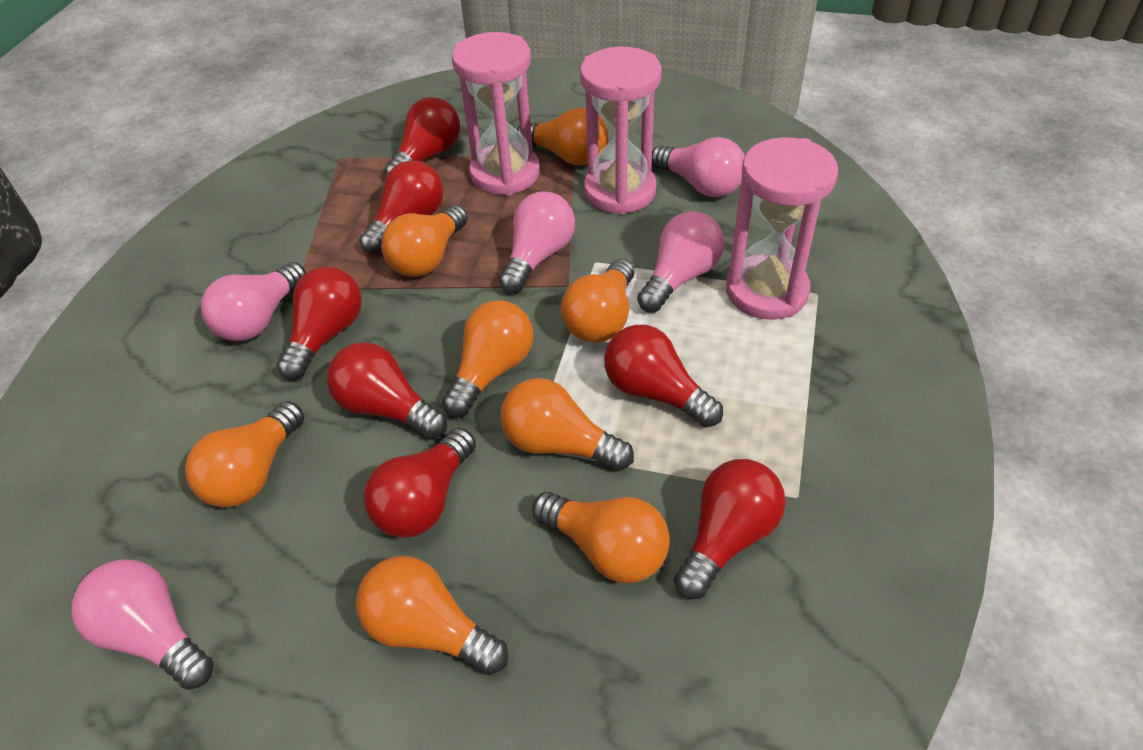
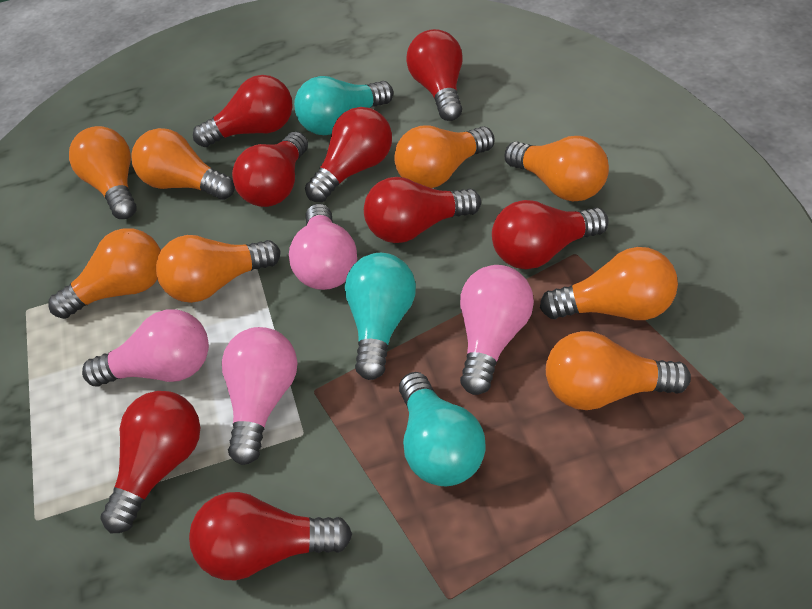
pink hourglass: [452,32,540,196] [580,47,662,215] [726,137,838,320] = 3 -> none = 0
pink light bulb: [71,559,214,690] [201,262,306,341] [499,192,575,293] [637,211,724,312] [652,137,745,197] = 5 -> [82,309,209,386] [222,327,298,465] [289,204,357,290] [460,265,534,395] = 4
red light bulb: [277,267,362,380] [327,342,447,439] [359,160,443,254] [363,428,476,538] [385,97,460,176] [604,325,723,427] [674,459,786,599] = 7 -> [100,391,200,533] [189,492,352,580] [193,75,293,147] [232,132,308,207] [305,107,392,202] [364,177,481,243] [406,29,463,121] [492,200,609,269] = 8
turquoise light bulb: none = 0 -> [294,76,393,135] [345,253,416,380] [399,372,486,486] = 3

